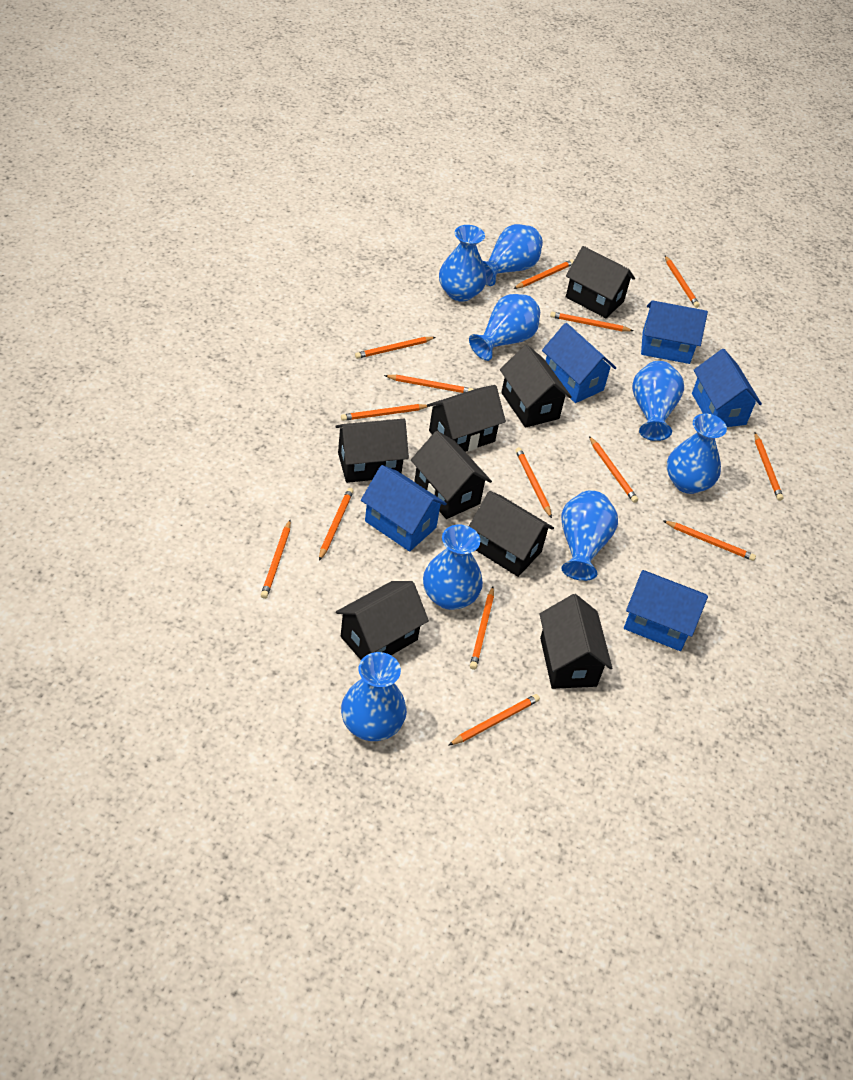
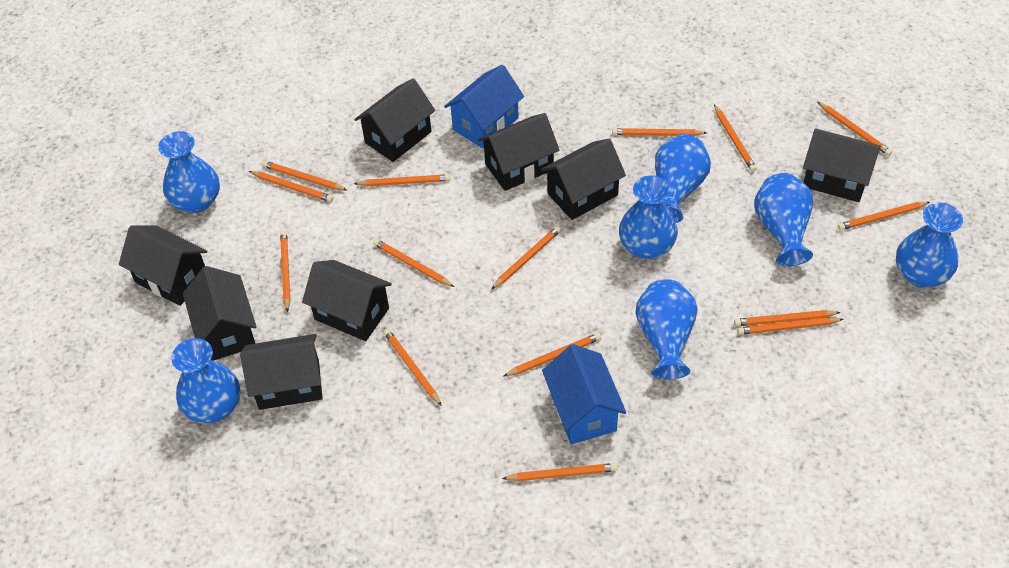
blue house: [361,465,447,551] [542,323,616,403] [624,570,708,651] [641,300,708,364] [692,349,762,427] = 5 -> [444,65,524,148] [542,344,626,444] = 2
blue vase: [341,652,407,741] [423,525,483,610] [439,225,487,302] [469,294,540,361] [483,224,543,286] [561,490,618,581] [632,361,684,441] [667,414,727,494] = 8 -> [158,131,220,213] [171,338,240,423] [619,175,678,259] [635,279,698,380] [655,134,711,223] [754,173,813,266] [896,203,963,287] = 7
orange pencil: [261,520,291,599] [319,488,354,561] [341,404,427,421] [355,337,436,359] [384,375,473,393] [448,694,540,746] [470,587,494,670] [513,259,574,289] [515,447,552,518] [550,312,633,331] [589,436,638,503] [663,520,756,561] [665,256,700,308] [754,433,783,501] = 14 -> [249,171,333,202] [262,161,347,190] [280,230,290,312] [354,174,451,186] [373,239,454,287] [383,329,442,406] [491,226,561,289] [502,463,617,481] [503,333,601,377] [612,128,707,136] [714,105,757,172] [734,310,840,326] [737,317,843,335] [818,102,892,156] [838,201,930,230] = 15

